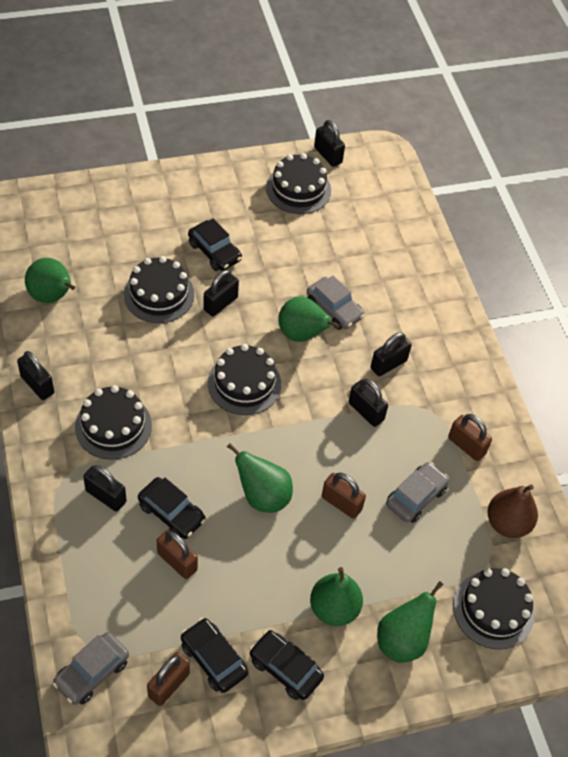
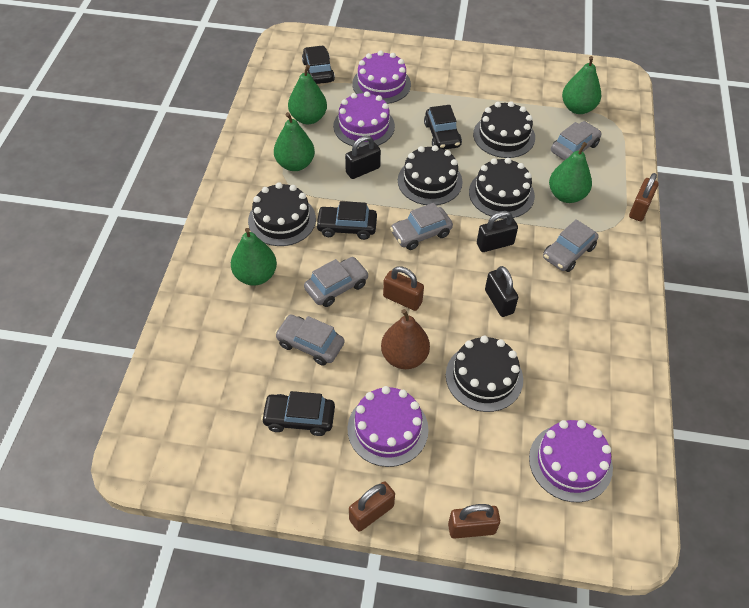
black padlock: [17,351,54,400] [83,465,126,512] [203,270,239,317] [314,120,345,167] [348,379,388,427] [371,332,412,376] = 6 -> [345,136,381,179] [477,211,518,252] [485,266,518,317] = 3
grey car: [53,632,129,705] [307,275,365,330] [386,462,449,523] = 3 -> [275,315,344,366] [304,257,369,307] [390,203,453,250] [543,219,599,272] [551,121,602,161] = 5
purple cake: none = 0 -> [333,91,395,148] [347,386,429,467] [352,51,411,104] [529,420,613,502] = 4

